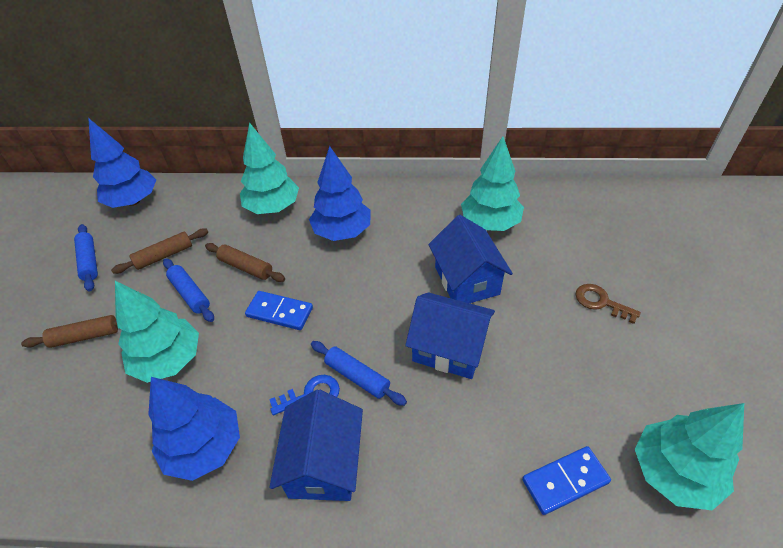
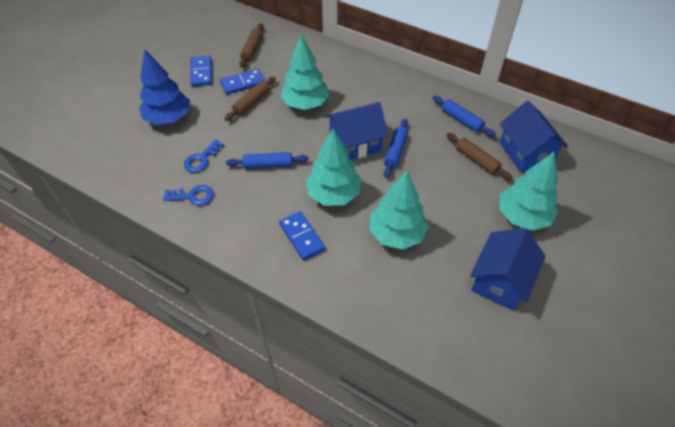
blue domino: [245,291,313,330] [522,446,611,515] = 2 -> [190,56,212,87] [220,69,265,94] [279,211,325,260] = 3
blue key: [269,375,340,415] = 1 -> [163,185,214,205] [184,140,224,173] = 2
blue tree: [88,118,156,208] [148,377,240,481] [309,146,371,241] = 3 -> [139,50,190,125] = 1
brown key: [575,284,641,324] = 1 -> none = 0

